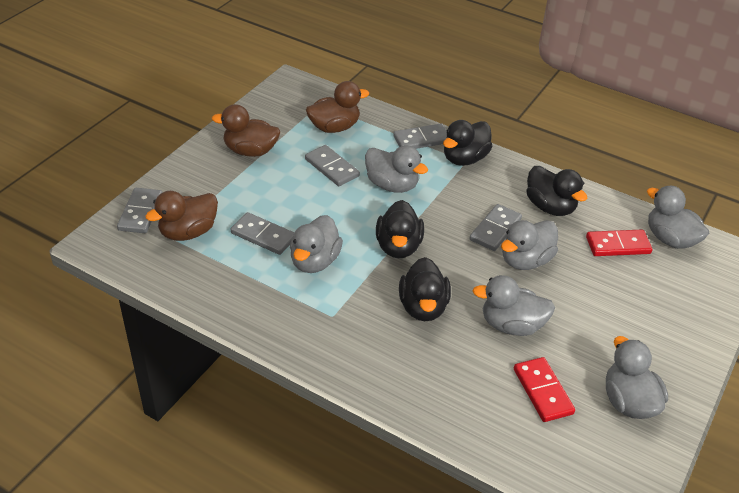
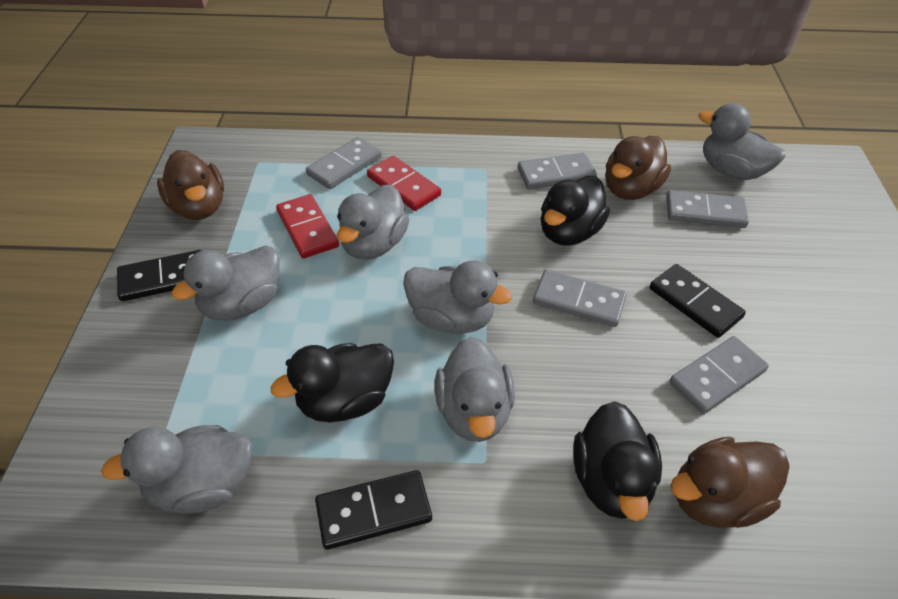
black domino: none = 0 -> [117,250,202,301] [315,470,432,550] [650,264,746,338] = 3
black duck: [376,200,424,258] [399,257,451,321] [443,120,493,166] [526,166,587,216] = 4 -> [271,343,394,422] [540,176,610,245] [573,401,662,521] = 3

